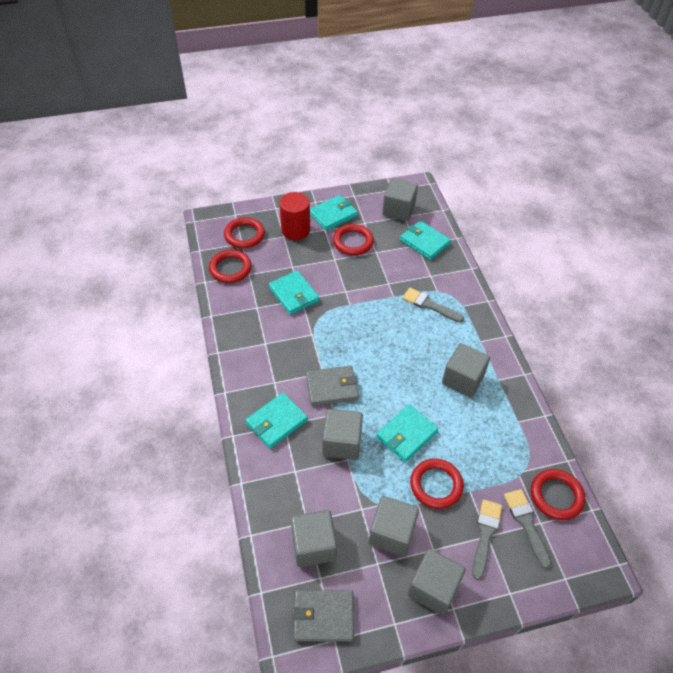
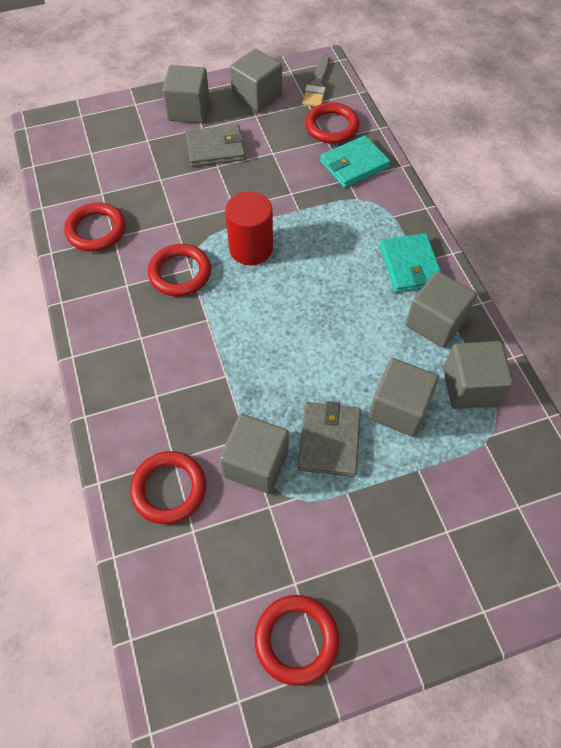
grey brush: [402,288,464,322] [472,499,502,580] [504,489,551,569] = 3 -> [302,55,329,106] = 1
turquoise wallet: [245,393,308,449] [269,270,319,315] [310,195,358,231] [376,404,438,462] [400,220,451,260] = 5 -> [320,135,390,188] [379,233,441,293] = 2

